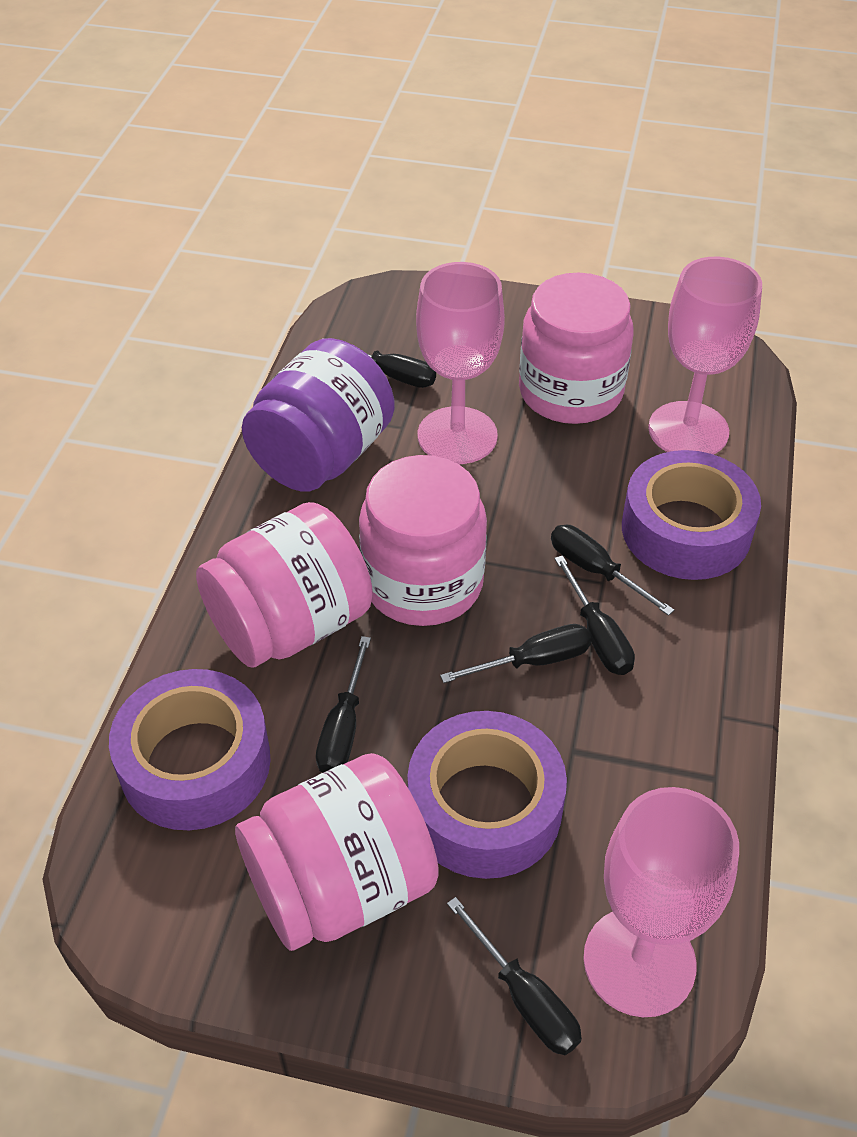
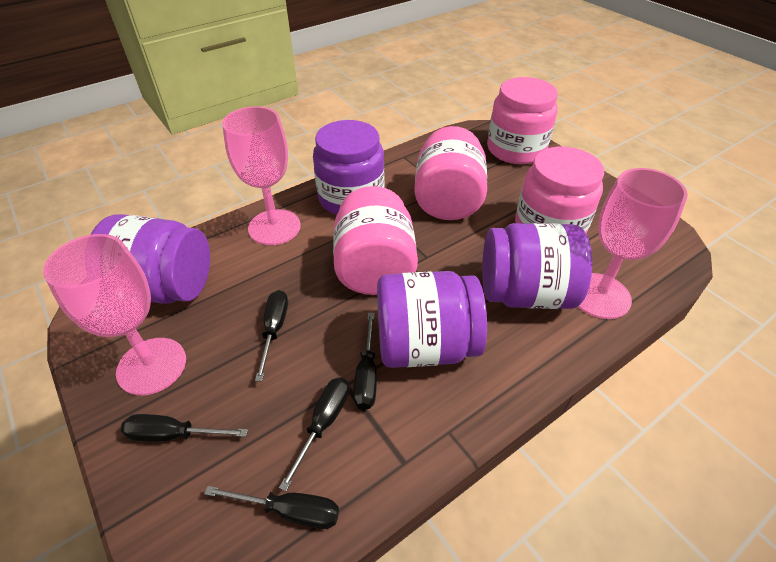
black screwdriver: [316,636,371,773] [323,338,436,388] [440,624,592,683] [447,897,582,1055] [551,525,674,616] [554,555,635,675] = 6 -> [121,414,248,442] [204,486,339,529] [255,290,288,381] [279,377,349,491] [353,313,377,410] = 5
purple jar: [242,338,395,491] = 1 -> [91,214,210,304] [313,120,384,215] [377,271,487,368] [482,223,592,309] = 4
purple tape: [109,669,271,830] [408,711,567,879] [622,450,761,580] = 3 -> none = 0

